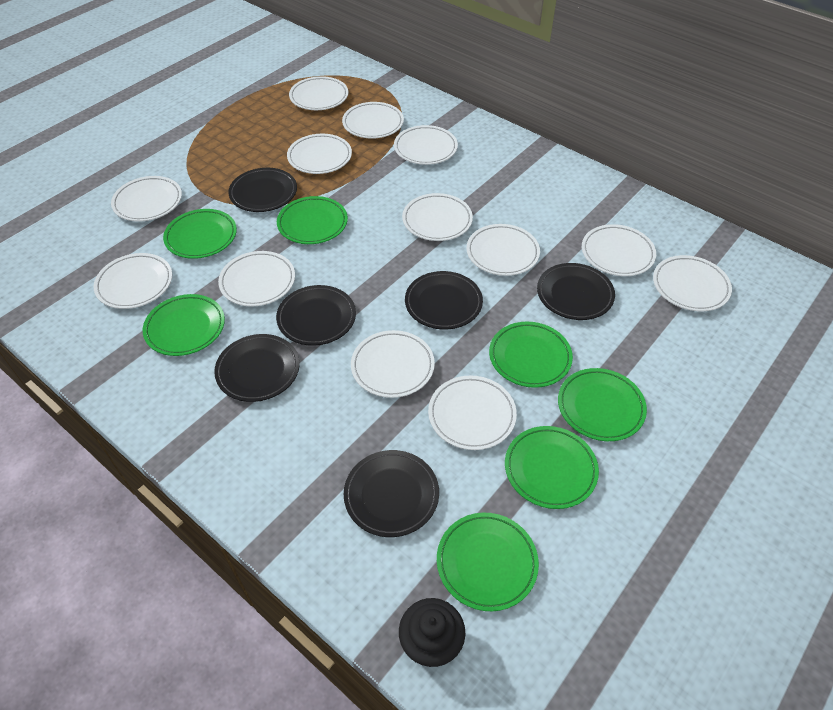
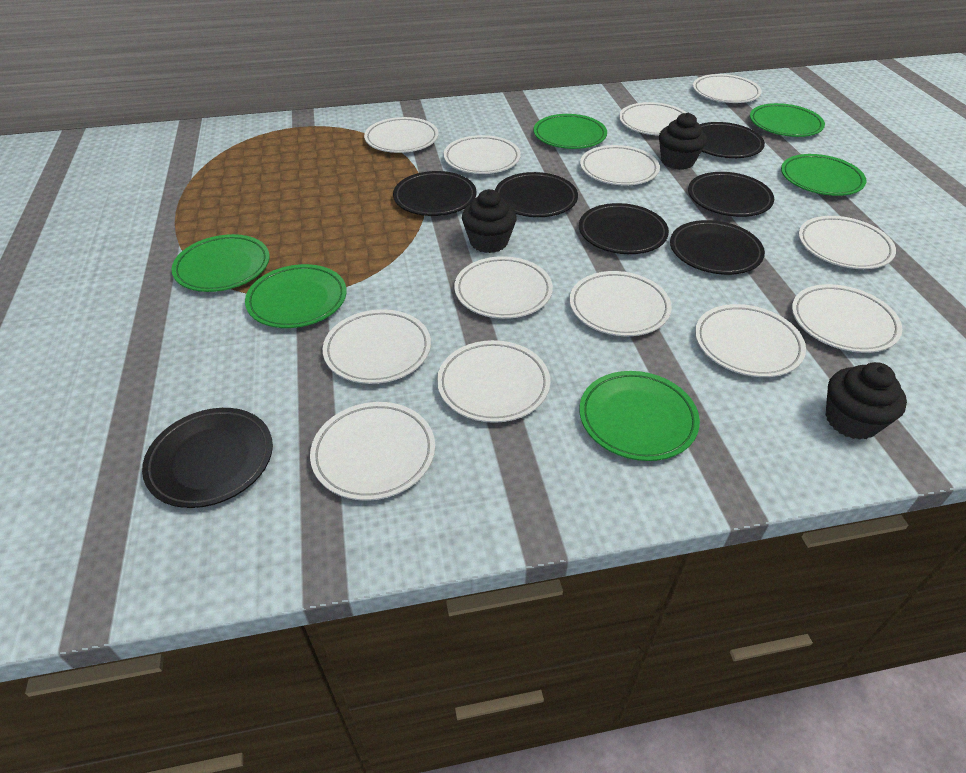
black cupcake: [399,598,466,667] = 1 -> [462,189,517,253] [659,113,707,170] [826,362,907,440] = 3
black plate: [214,334,300,402] [228,168,297,212] [276,285,356,346] [344,450,439,537] [405,271,483,329] [537,263,615,320] = 6 -> [142,408,273,508] [393,171,476,216] [495,172,578,217] [579,203,669,254] [670,220,765,275] [688,172,774,217] [700,122,765,158] = 7
green plate: [143,294,225,356] [163,209,237,259] [277,196,348,244] [437,513,539,611] [489,322,573,388] [505,426,599,509] [558,368,647,441] = 7 -> [171,234,269,292] [245,264,347,328] [533,114,607,149] [579,371,700,461] [750,103,825,137] [781,154,866,196] = 6

